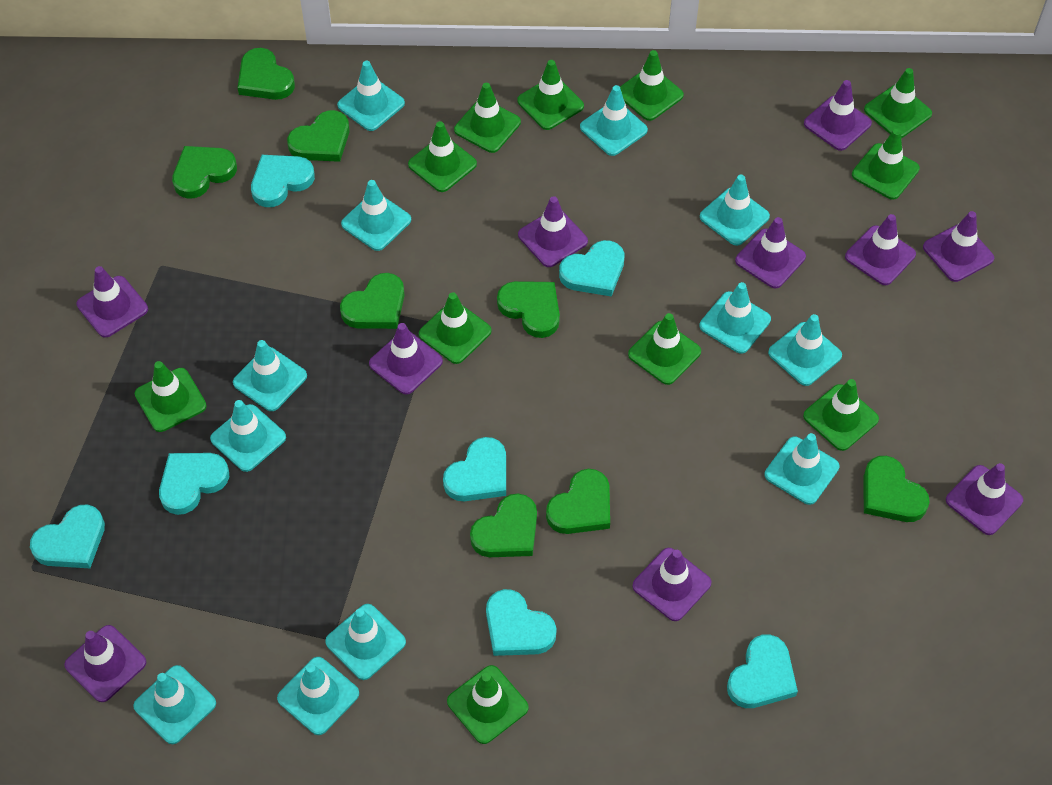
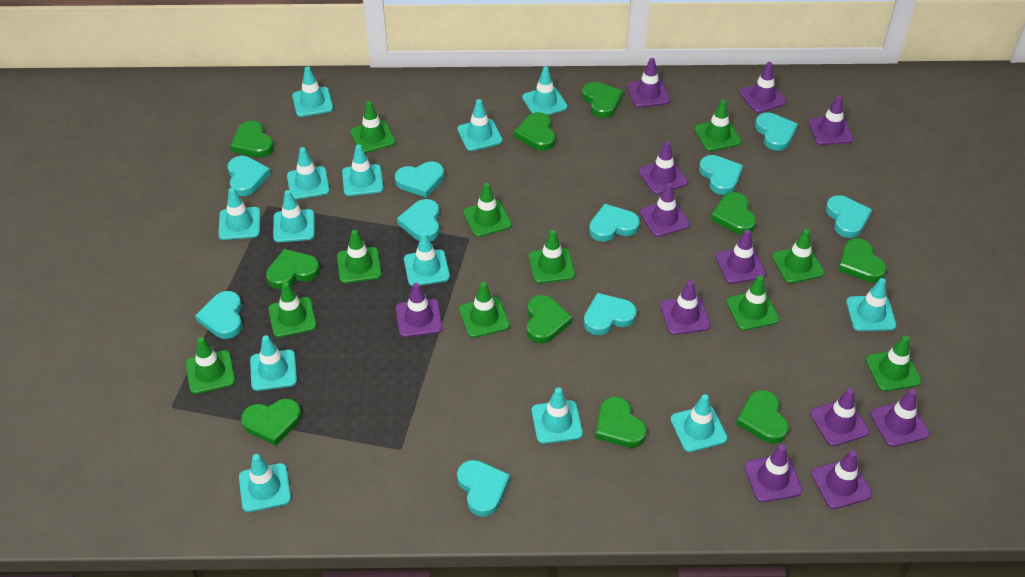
green heart: [172,146,237,198] [237,48,295,100] [287,110,349,162] [340,273,405,329] [470,494,537,557] [497,281,560,338] [546,469,610,534] [864,456,930,522] = 8 -> [230,121,274,157] [241,399,301,446] [266,249,320,289] [514,112,555,151] [527,295,572,343] [582,82,623,118] [595,397,647,448] [711,192,756,235] [736,390,789,443] [838,238,886,282] = 10
purple traffic cone: [64,625,146,702] [76,266,148,338] [369,323,443,395] [518,196,588,267] [633,548,711,621] [735,217,806,288] [804,80,872,151] [845,214,916,285] [923,211,994,282] [946,463,1023,535] = 10 -> [396,283,443,337] [627,58,670,108] [639,141,688,195] [640,183,690,237] [660,280,711,335] [716,230,766,284] [739,62,787,113] [744,445,802,502] [809,95,853,145] [810,388,870,446] [811,450,872,509] [870,389,930,447] = 12
turquoise heart: [30,505,105,568] [159,453,229,515] [251,155,315,207] [443,437,506,501] [486,589,557,656] [559,240,625,297] [727,634,798,708] = 7 -> [195,291,242,339] [227,156,271,196] [395,162,444,198] [397,199,440,241] [457,460,510,517] [584,293,637,335] [589,204,640,242] [699,155,743,195] [755,113,798,151] [826,195,872,238] = 10
turquoise traffic cone: [133,665,216,744] [210,400,286,472] [233,340,307,411] [277,657,359,735] [325,604,406,680] [337,61,405,131] [341,180,411,251] [580,85,648,156] [699,282,771,354] [700,175,770,246] [764,433,840,505] [768,314,842,386] = 12 -> [218,188,260,240] [239,454,291,512] [250,335,297,391] [273,190,315,242] [287,147,330,200] [292,66,333,117] [342,144,384,196] [404,232,450,286] [457,99,503,151] [522,66,568,115] [531,387,583,444] [670,394,728,452] [846,278,896,331] = 13

